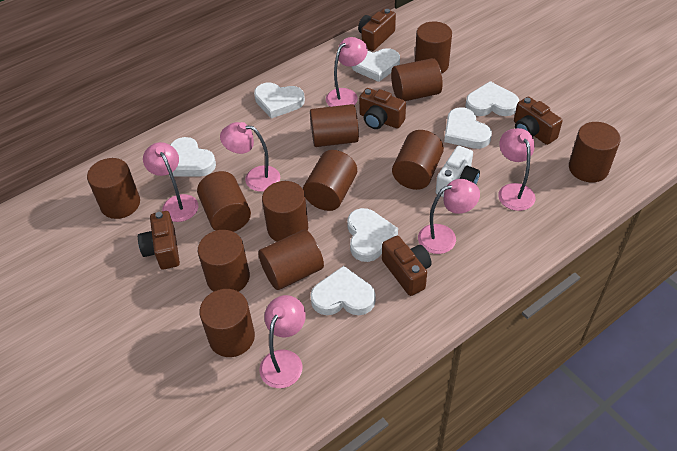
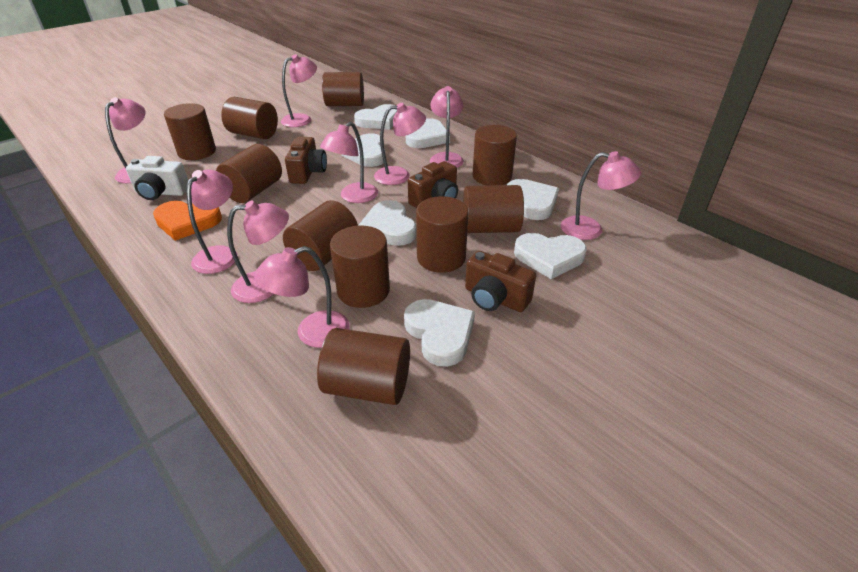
brown camera: [138,211,180,270] [358,9,396,51] [359,88,406,129] [382,236,432,296] [514,97,563,145] = 5 -> [285,137,327,184] [408,161,458,208] [465,251,536,312] = 3
brown cylinder: [87,158,140,219] [197,171,251,232] [198,230,250,292] [199,289,255,357] [258,229,324,290] [262,181,308,242] [303,150,357,211] [310,104,359,147] [391,58,443,101] [392,130,444,190] [415,21,452,73] [569,122,621,182] = 12 -> [164,103,216,160] [216,144,282,203] [221,97,278,139] [283,200,358,271] [317,328,410,405] [322,72,364,106] [330,226,390,308] [416,196,468,273] [463,185,524,233] [472,125,517,186] = 10
orange heart: none = 0 -> [153,201,222,241] = 1
pink lamp: [143,142,198,222] [220,122,280,192] [259,295,306,388] [326,37,368,107] [418,179,480,254] [498,128,535,211] = 6 -> [105,97,145,183] [187,170,237,274] [227,201,289,303] [254,246,350,348] [281,54,317,127] [320,122,378,203] [374,103,426,185] [430,86,464,168] [561,151,641,240] = 9

